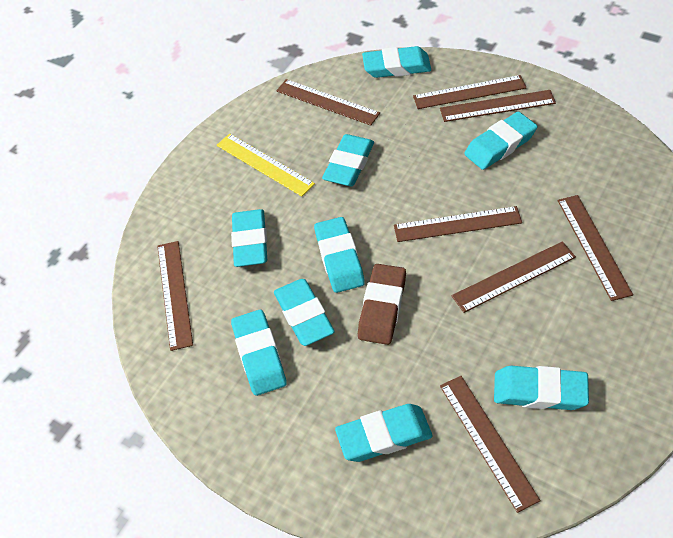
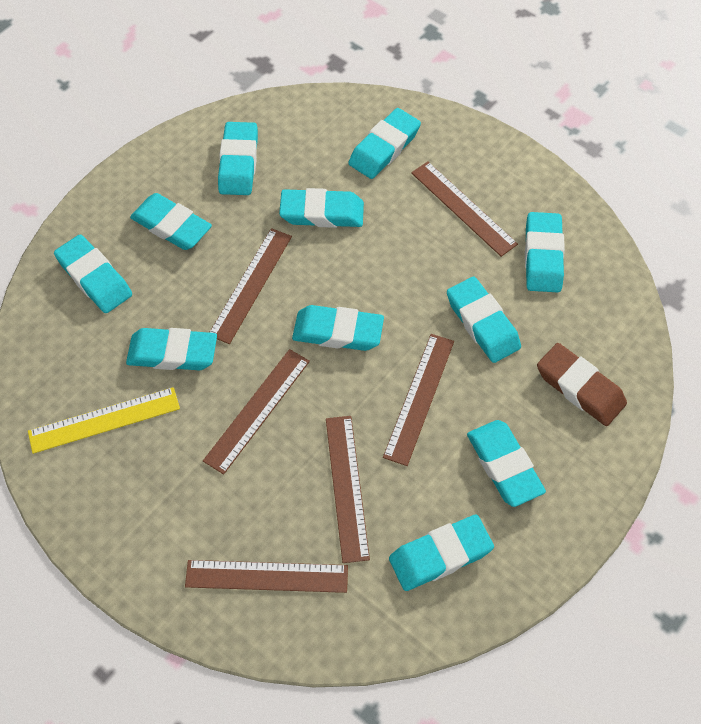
brown ruler: [157,241,193,351] [276,79,380,126] [394,206,522,242] [413,75,526,109] [440,90,556,122] [440,376,541,513] [452,241,576,313] [558,195,633,301] = 8 -> [185,560,348,593] [203,349,310,475] [209,228,292,344] [326,416,370,563] [383,334,454,466] [411,161,518,257] = 6
turquoise eraser: [231,209,267,267] [231,310,287,396] [274,279,334,346] [314,217,365,293] [322,134,374,186] [335,404,432,462] [362,46,431,78] [464,112,537,170] [494,366,589,410] = 9 -> [54,234,132,313] [126,328,217,370] [130,193,212,250] [218,122,258,195] [279,188,364,228] [292,305,384,351] [348,108,421,179] [389,515,494,591] [447,277,521,363] [467,420,546,507] [525,212,565,292] = 11

